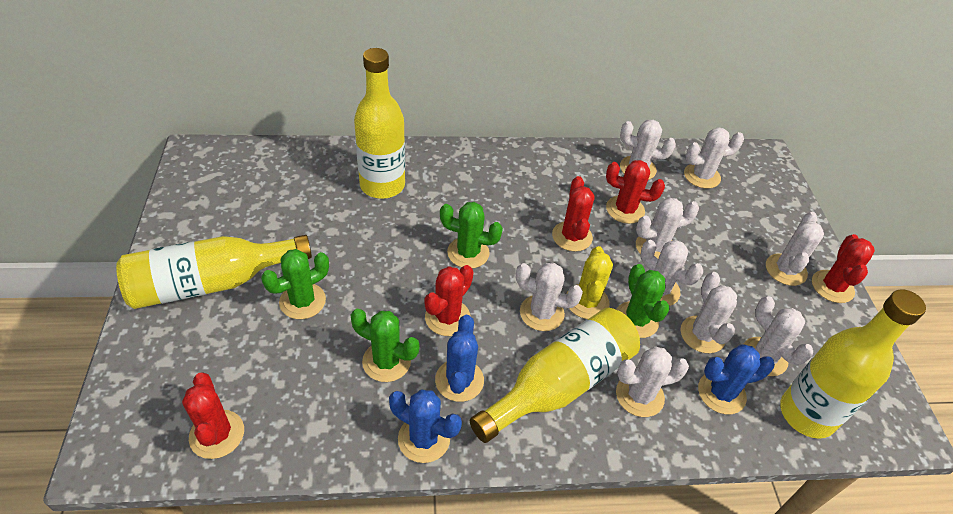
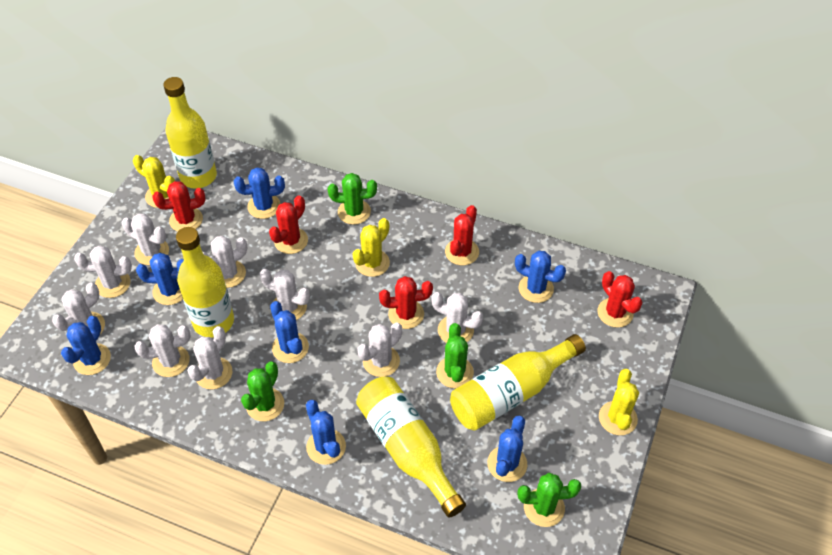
blue cactus: [389,389,462,463] [435,315,484,402] [698,344,775,414] = 3 -> [61,316,111,375] [136,253,184,305] [234,167,285,219] [270,301,309,363] [306,400,346,465] [487,416,527,482] [515,251,566,303] = 7
yellow cactus: [567,246,613,319] = 1 -> [133,155,175,208] [353,218,390,277] [599,369,639,435] = 3

